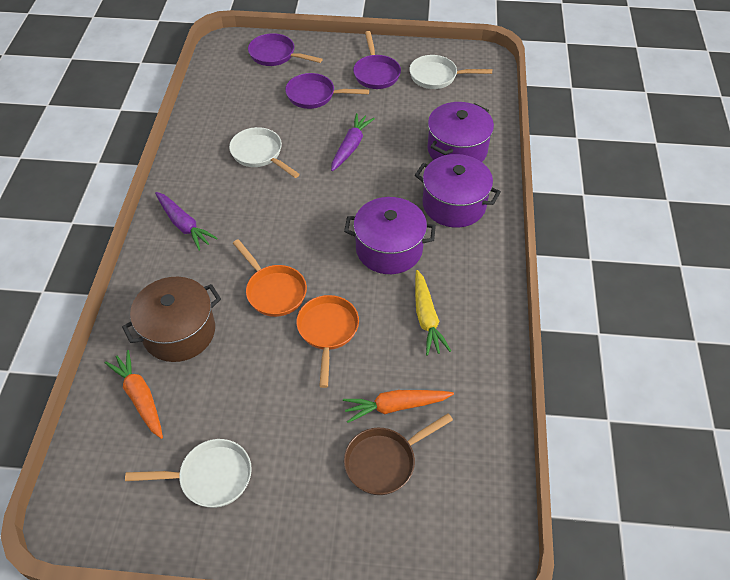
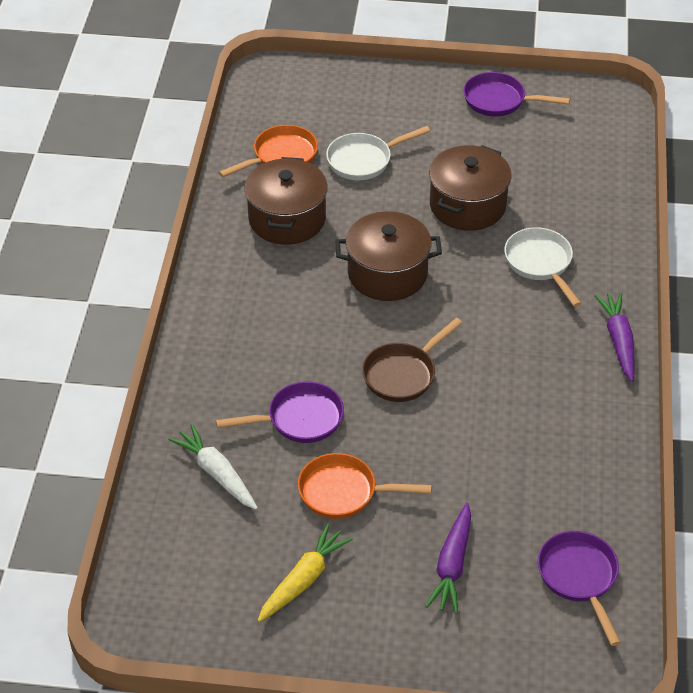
brown pot: [122,277,221,362] = 1 -> [244,157,328,245] [335,211,442,301] [429,145,512,231] = 3
orange carrot: [104,350,163,439] [343,390,454,423] = 2 -> none = 0
purple pot: [344,197,436,274] [415,154,501,228] [427,102,494,162] = 3 -> none = 0
white carrot: none = 0 -> [168,424,258,510] = 1
white pan: [125,439,252,508] [229,127,300,178] [409,55,492,89] = 3 -> [326,126,430,180] [504,227,582,307] = 2

